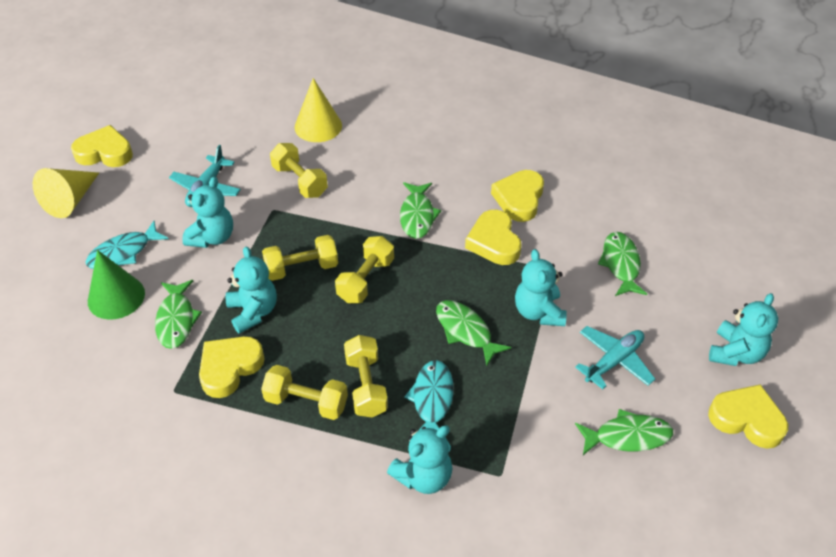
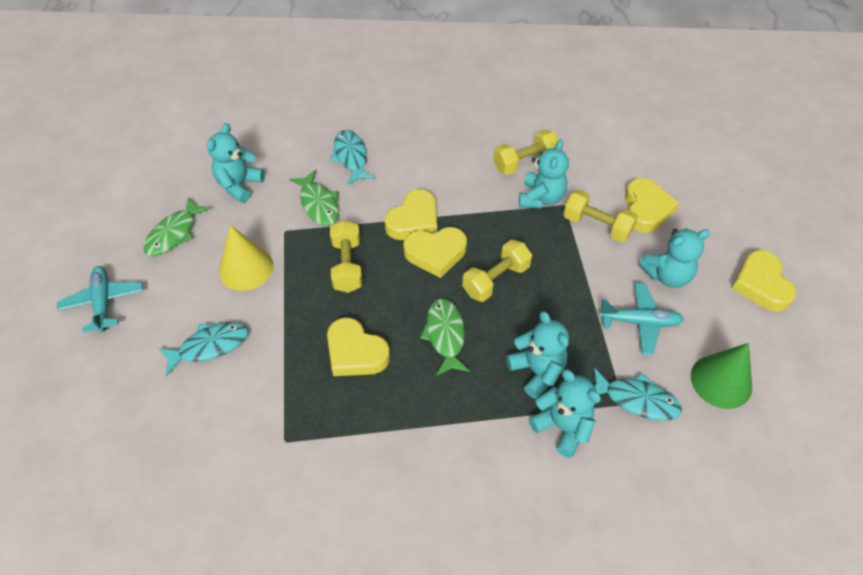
green fish: [155,280,202,349] [400,182,441,239] [436,300,511,366] [575,409,673,455] [598,232,647,296] = 5 -> [144,198,211,256] [289,170,339,226] [420,298,470,376] = 3
turquoise fish: [85,221,169,269] [404,360,454,441] = 2 -> [158,322,248,376] [330,130,375,185] [594,368,682,421] = 3
yellow cone: [33,168,99,218] [295,78,342,142] = 2 -> [219,225,273,291] = 1
yellow dumbbell: [261,365,348,420] [262,235,338,281] [270,143,328,198] [335,236,394,303] [344,335,388,417] = 5 -> [330,220,362,293] [462,240,532,302] [493,129,558,175] [563,190,638,242] = 4

